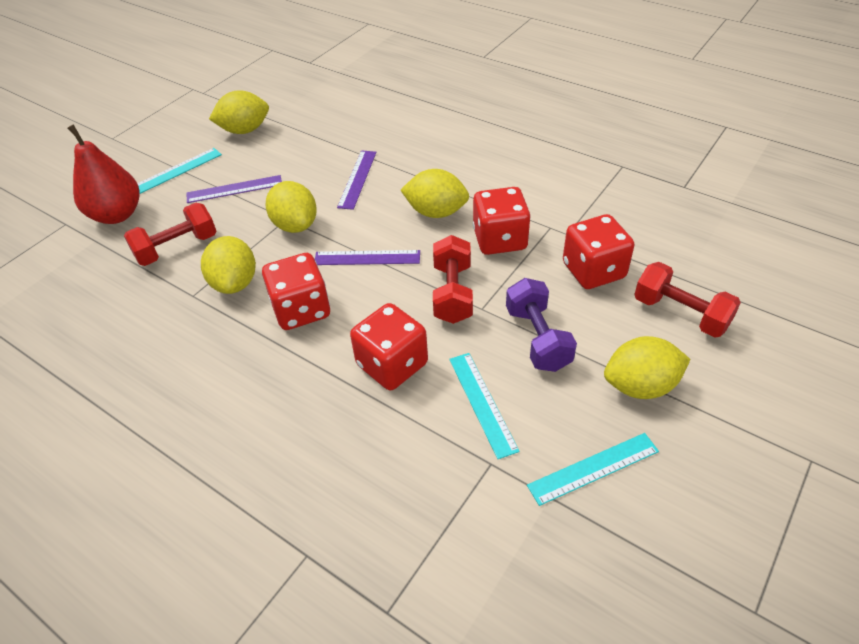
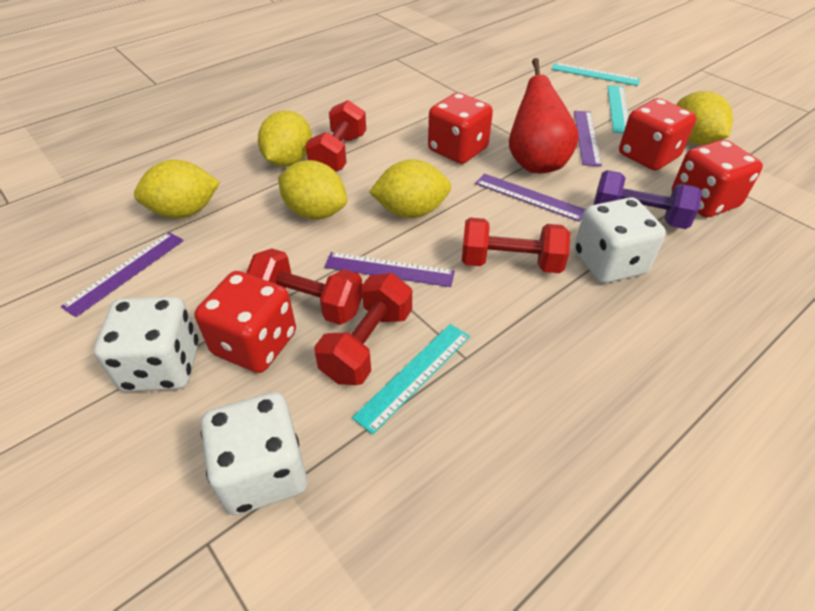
purple ruler: [186,175,282,203] [315,250,420,265] [337,150,377,210] = 3 -> [61,232,184,317] [324,252,455,287] [475,174,585,222] [574,111,602,166] = 4
red dumbbell: [124,203,217,266] [433,235,473,324] [634,262,741,338] = 3 -> [246,248,362,325] [305,100,366,172] [314,273,412,385] [462,218,570,273] = 4
white dice: none = 0 -> [94,296,199,392] [201,392,307,515] [574,197,666,283] = 3

